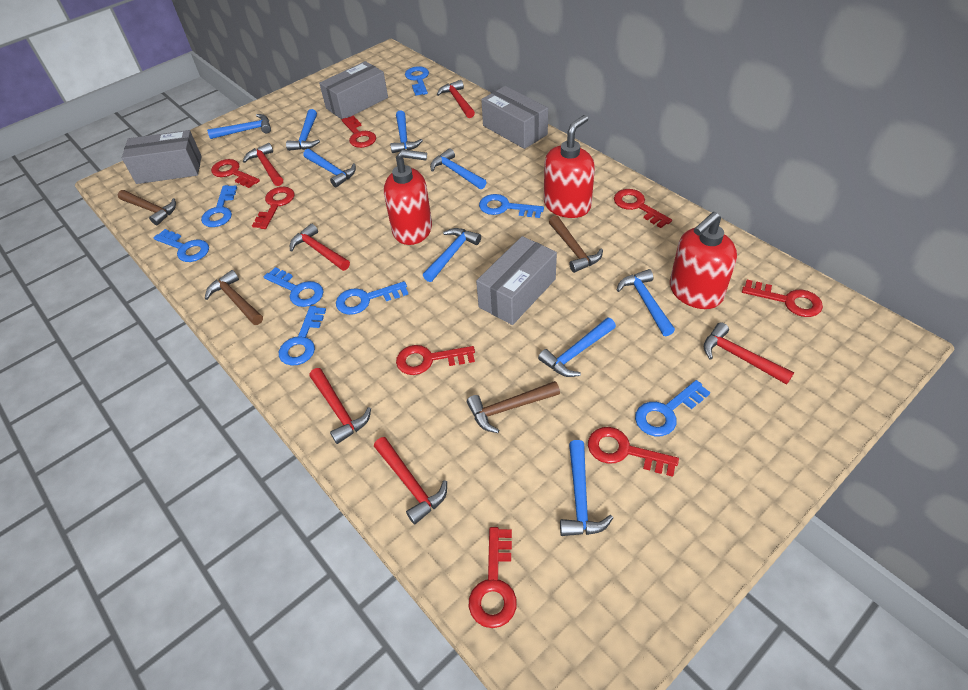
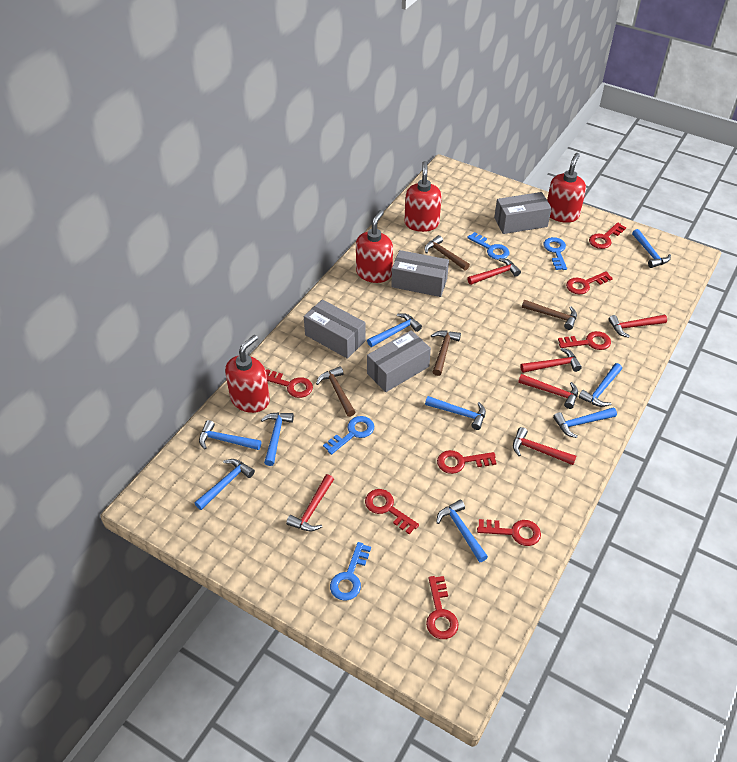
blue key: [153,229,209,262] [201,185,237,227] [264,267,324,307] [279,306,326,366] [336,281,408,315] [405,66,429,96] [479,194,544,218] [635,380,710,436] = 8 -> [323,416,374,455] [330,542,371,601] [467,232,509,260] [543,237,567,270] = 4
red soap dispenser: [384,150,432,245] [544,115,595,218] [670,212,737,309] = 3 -> [225,335,270,413] [356,210,393,283] [404,161,442,232] [547,153,586,223] = 4

